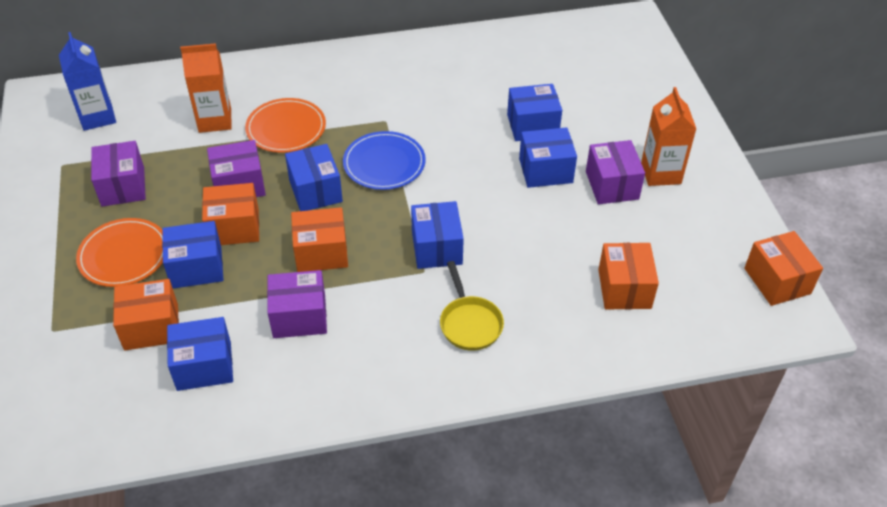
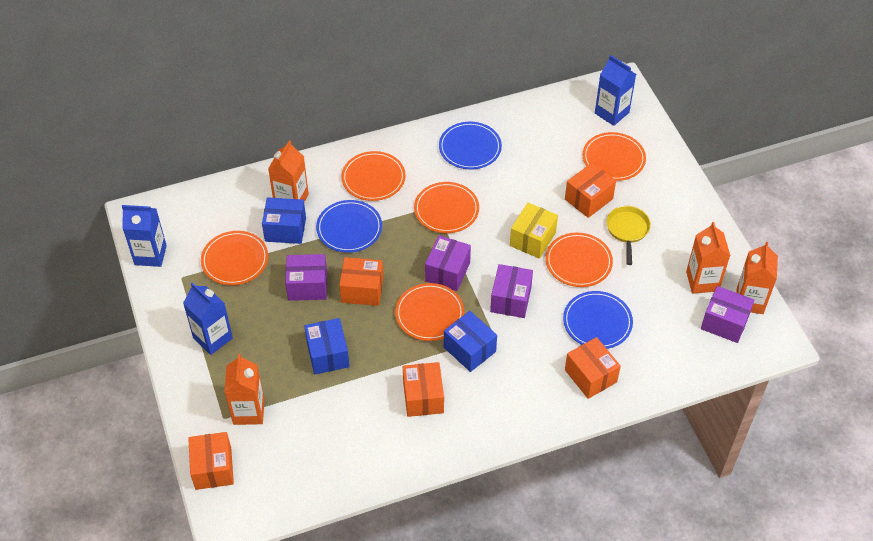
blue box: [162,221,223,289] [167,317,233,391] [285,144,343,211] [411,201,464,269] [507,84,562,141] [519,127,577,188] = 6 -> [262,198,306,244] [304,318,350,375] [444,311,497,372] = 3
blue carton: [59,32,116,131] = 1 -> [122,205,167,267] [183,282,233,355] [595,55,636,126] = 3
blue plate: [343,131,426,190] = 1 -> [316,200,382,253] [439,122,502,169] [563,291,633,349] = 3
orange carton: [180,43,232,133] [641,87,696,186] = 2 -> [224,354,264,425] [268,140,309,202] [686,222,730,294] [736,242,778,314] = 4
orange plate: [76,218,163,287] [245,98,326,153] = 2 -> [201,231,268,285] [341,151,406,201] [395,283,464,341] [414,182,479,233] [546,233,613,287] [583,132,646,181] = 6
yellow box: none = 0 -> [510,203,558,259] = 1

